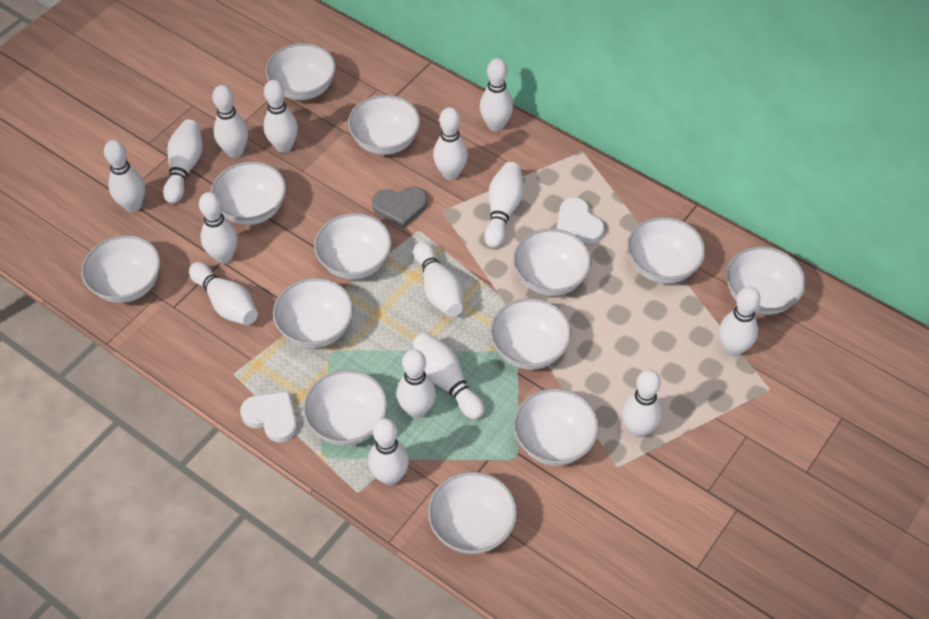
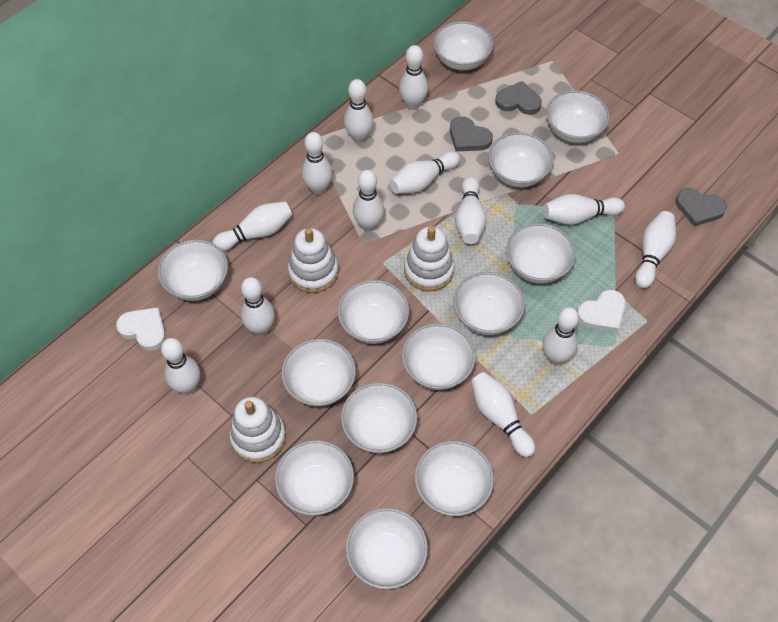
grey heart: [372,187,428,229] = 1 -> [450,116,493,151] [495,81,542,115] [676,188,727,227] = 3
white bowling pin: [104,140,145,212] [163,120,203,203] [189,262,258,325] [199,192,238,264] [212,85,248,158] [263,80,298,153] [368,418,409,485] [397,349,436,418] [412,332,484,419] [413,241,463,317] [433,107,468,180] [480,58,513,132] [484,162,524,248] [622,370,662,438] [719,287,761,357] = 15 -> [161,338,200,394] [212,201,293,251] [241,277,275,336] [302,132,332,195] [344,79,374,143] [353,170,384,232] [390,151,460,194] [399,45,428,110] [455,176,486,244] [471,372,535,457] [543,194,625,225] [543,307,579,365] [635,211,676,289] = 13
white stacking toy: none = 0 -> [229,397,286,463] [288,228,339,293] [404,226,455,291] = 3

